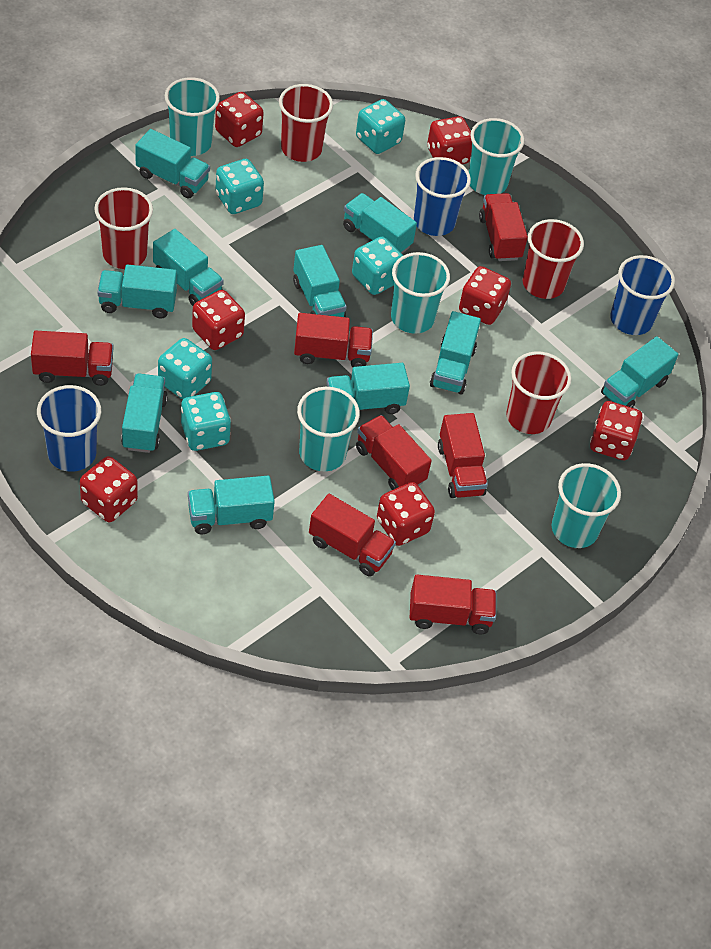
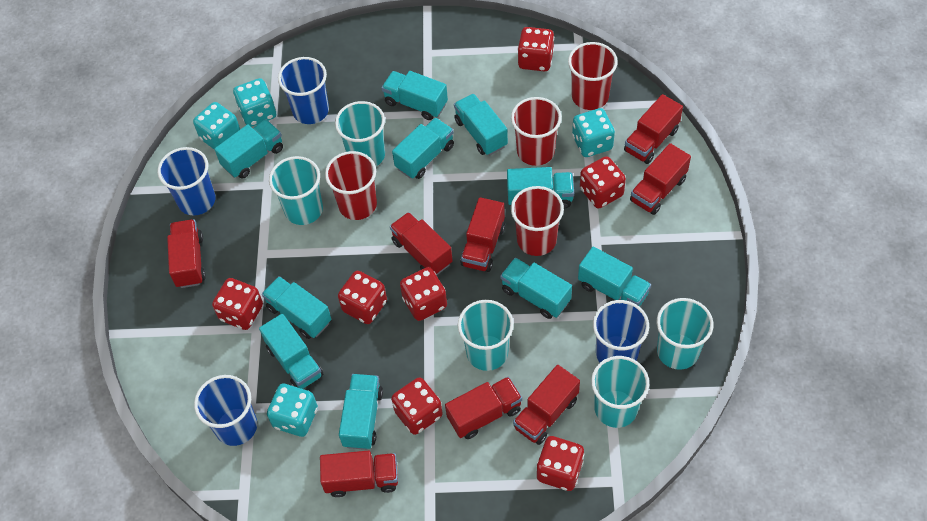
blue cup: [37,385,101,472] [414,157,471,236] [610,255,675,335] = 3 -> [157,147,215,216] [194,375,257,446] [278,57,329,124] [593,300,649,363] = 4
red truck: [31,331,113,386] [294,313,373,367] [309,494,396,577] [356,415,432,490] [410,575,496,634] [438,413,488,498] [479,193,528,261] = 7 -> [167,219,206,288] [320,451,398,497] [390,212,453,276] [445,377,522,439] [460,197,505,272] [513,365,580,445] [624,94,683,164] [630,143,691,215] = 8
turquoise dice: [158,338,212,400] [181,392,231,451] [215,159,264,214] [352,237,403,295] [356,99,405,154] = 5 -> [193,102,240,149] [233,78,276,127] [267,384,318,437] [572,108,615,157] = 4

